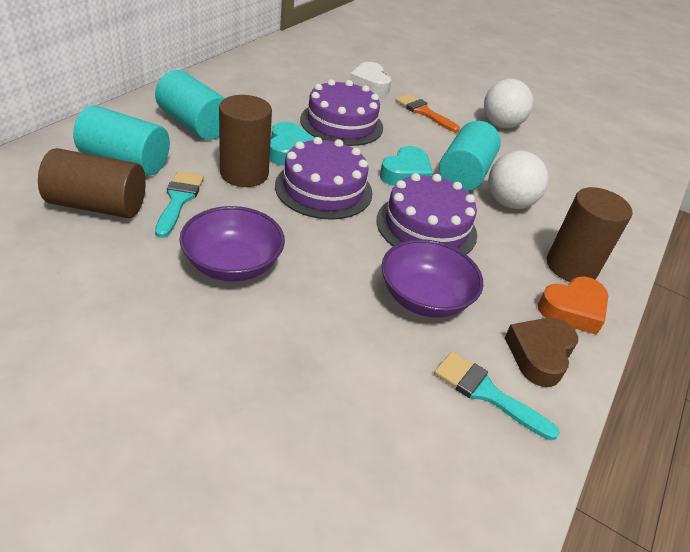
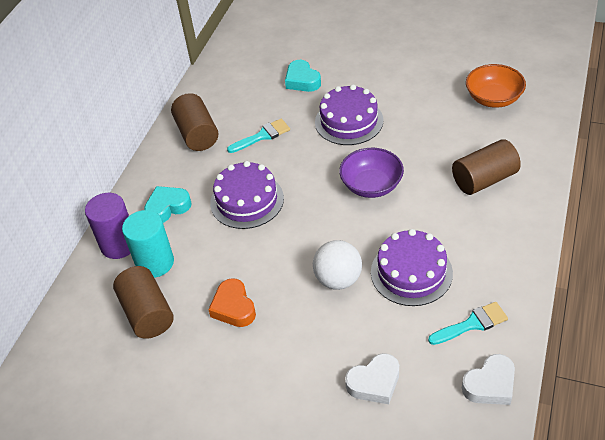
brown heart: [504,318,578,387] = 1 -> none = 0
orange bowl: none = 0 -> [466,64,526,108] = 1
orange brush: [396,94,460,133] = 1 -> none = 0
purple bowl: [179,206,285,281] [381,239,483,318] = 2 -> [339,148,404,198] = 1
purple cylinder: none = 0 -> [85,193,131,259] = 1
turquoise cylinder: [73,105,170,176] [155,70,225,140] [439,121,501,191] = 3 -> [122,210,174,278] = 1
white ball: [484,79,533,128] [488,151,548,209] = 2 -> [313,240,362,290] = 1
white heart: [349,62,391,96] = 1 -> [345,353,399,404] [462,354,515,405] = 2

